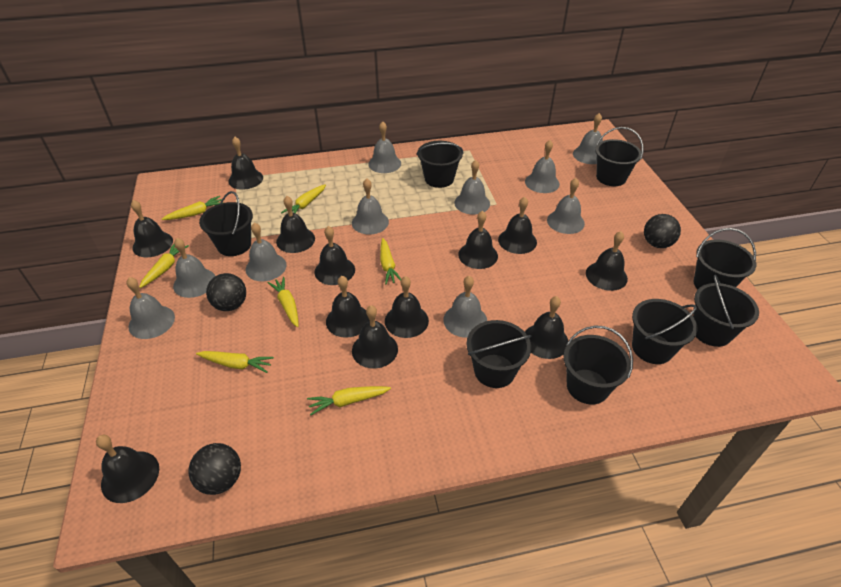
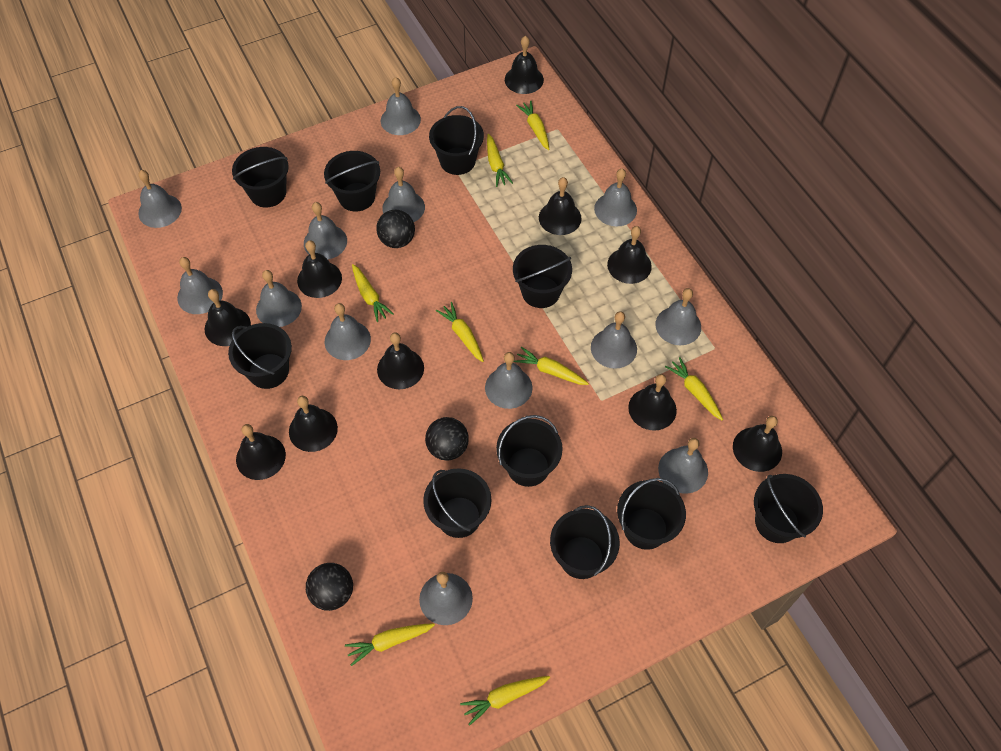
black bell: [96,435,159,503] [131,200,173,257] [229,137,263,190] [276,196,315,253] [314,226,355,285] [326,276,370,338] [352,305,398,369] [385,276,429,338] [458,211,498,269] [498,197,537,254] [525,296,569,359] [586,231,628,291] = 12 -> [204,289,251,346] [236,424,286,480] [289,396,338,452] [297,240,342,298] [377,333,424,389] [505,36,544,94] [539,177,582,235] [607,226,652,284] [628,374,677,430] [733,416,782,472] = 10
black bucket: [199,191,253,256] [417,141,463,188] [466,320,531,388] [564,325,633,405] [595,127,643,186] [632,299,698,364] [693,275,759,347] [694,228,756,289] = 8 -> [228,323,292,389] [232,147,289,208] [324,151,380,212] [423,468,491,538] [429,106,484,175] [496,415,563,487] [513,245,572,308] [550,505,620,579] [617,478,686,550] [754,474,823,543] = 10
grey bell: [126,277,175,339] [173,238,215,298] [246,222,286,281] [352,178,389,234] [368,121,401,173] [443,276,487,338] [454,160,490,215] [525,140,560,193] [547,178,585,234] [573,113,603,164] = 10 -> [138,170,182,228] [177,257,223,314] [256,270,302,327] [304,202,347,259] [325,303,371,360] [381,77,421,135] [382,167,425,222] [419,572,473,625] [485,352,532,409] [591,311,637,369] [594,169,637,226] [655,288,701,345] [658,438,708,494] = 13
yellow carrot: [139,244,189,288] [162,196,222,220] [196,351,274,373] [268,277,298,327] [281,184,326,214] [307,386,391,415] [380,238,401,284] = 7 -> [345,623,435,666] [352,264,394,322] [436,302,484,362] [460,676,550,726] [487,134,513,187] [513,347,589,385] [516,100,549,150] [665,357,723,420] = 8

